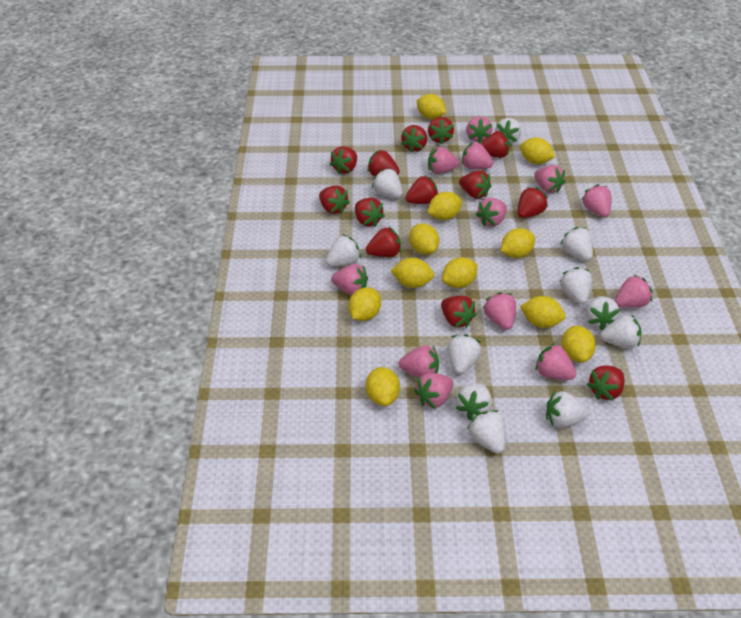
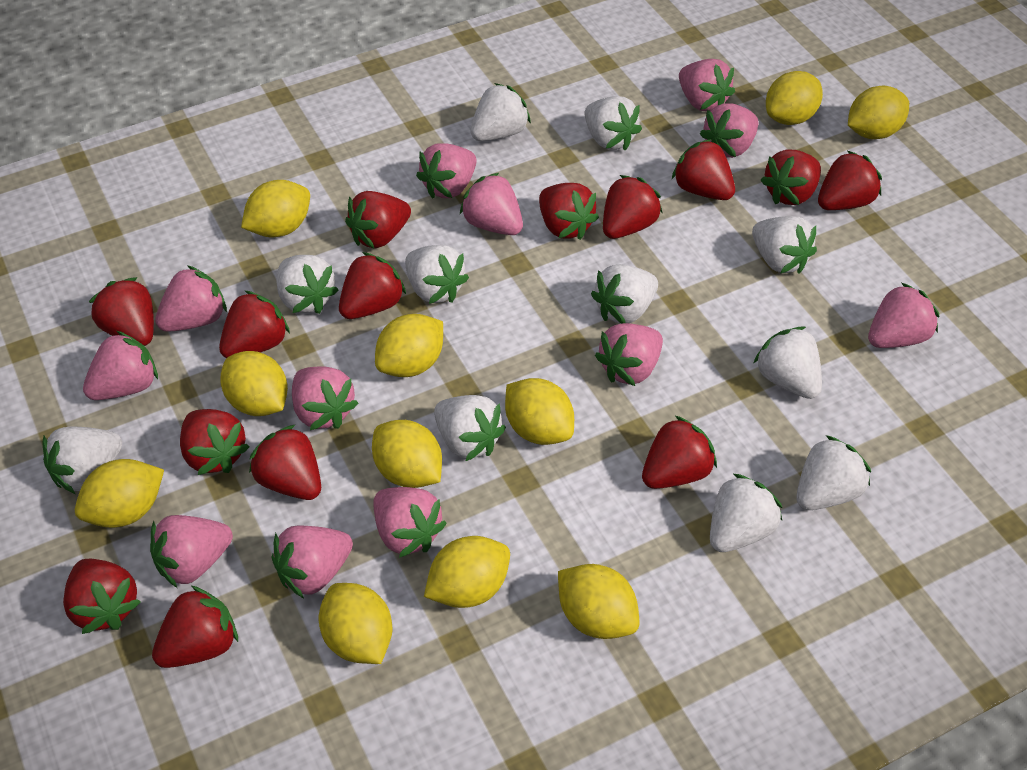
red strawberry: [319,185,350,214] [329,146,357,174] [355,198,385,227] [366,227,401,257] [368,150,400,177] [401,125,427,153] [405,175,438,204] [428,117,454,145] [441,296,476,328] [459,170,491,199] [481,131,510,158] [518,187,548,218] [587,365,625,401] = 13 -> [63,559,141,634] [89,277,154,346] [152,586,238,668] [180,409,249,475] [219,290,290,359] [249,425,321,500] [339,252,406,319] [345,191,411,248] [539,183,599,240] [603,175,662,239] [642,416,717,489] [672,139,735,200] [761,150,821,205] [818,151,882,210] = 14

